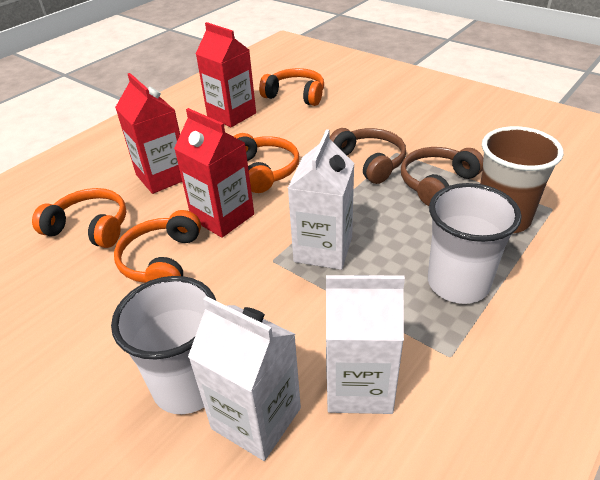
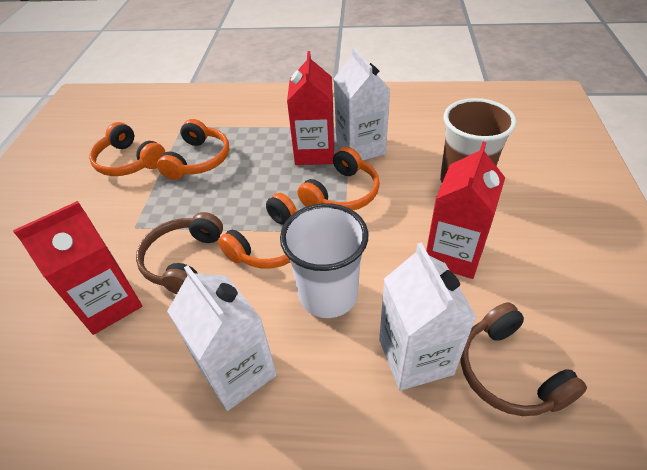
white cup: [111,276,216,414] [428,183,522,304] = 2 -> [280,203,368,318] = 1

